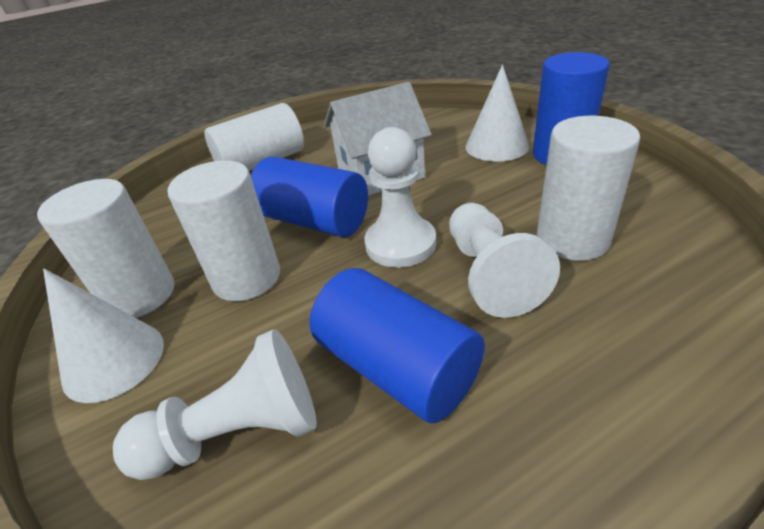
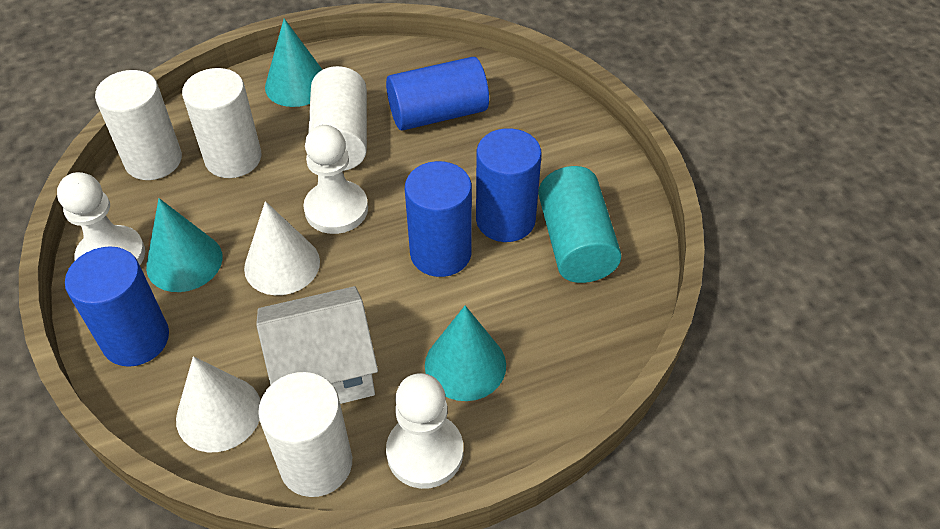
blue cylinder: [251,157,368,237] [310,268,485,423] [533,52,610,165] = 3 -> [65,246,169,367] [386,57,489,131] [405,161,472,277] [476,128,542,242] = 4
turquoise cone: none = 0 -> [146,198,223,292] [265,19,322,107] [425,306,506,401] = 3
turquoise cylinder: none = 0 -> [538,166,621,283] = 1

